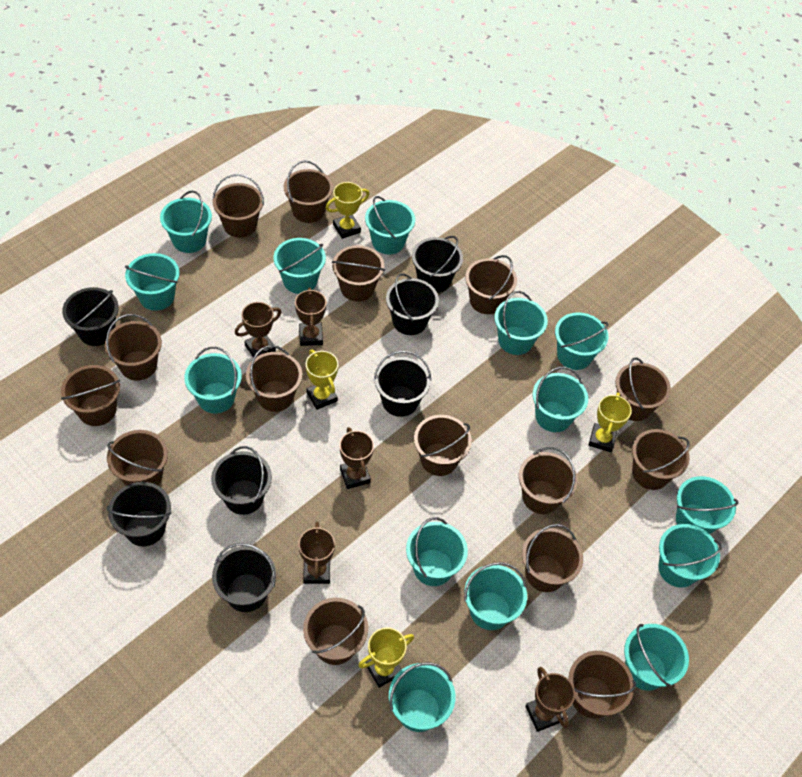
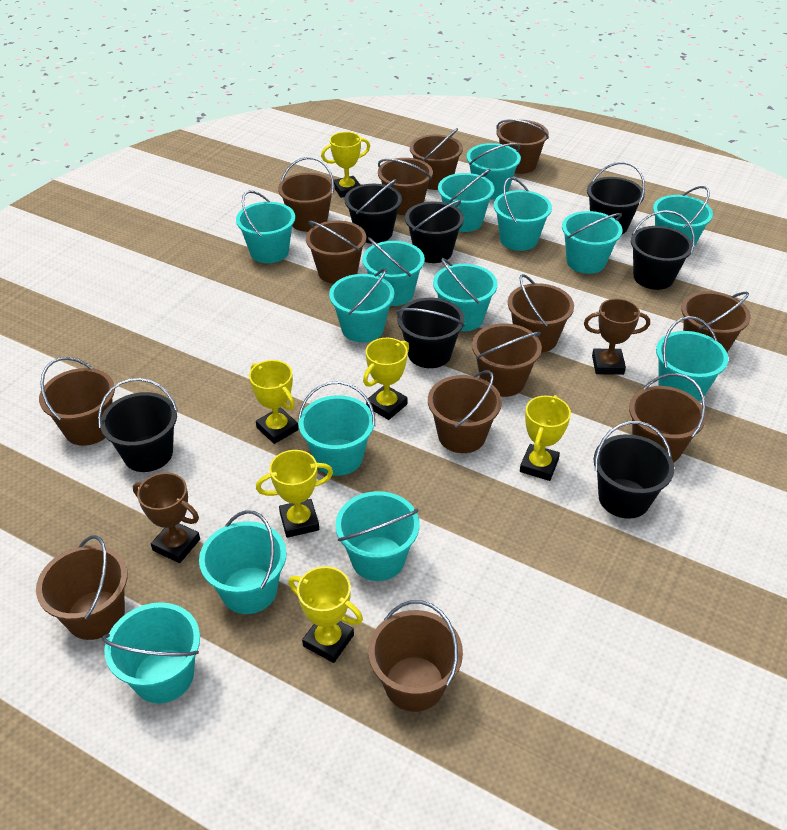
brown bucket: [61,365,120,426] [105,314,162,381] [107,430,168,486] [212,174,264,238] [246,345,302,412] [284,160,333,223] [303,598,368,665] [332,245,385,302] [414,415,472,476] [465,255,517,314] [519,447,577,514] [522,524,583,592] [568,651,636,719] [615,358,671,421] [632,429,690,490] = 15 -> [36,535,128,640] [39,357,115,446] [278,157,335,232] [306,221,366,284] [369,600,463,712] [378,158,433,215] [410,128,463,190] [428,370,502,453] [472,323,542,397] [496,119,549,174] [508,274,574,353] [629,373,706,463] [681,291,750,352] = 13
brown trophy: [235,302,281,358] [295,288,326,346] [298,522,335,584] [340,427,374,489] [525,667,575,732] = 5 -> [133,473,200,563] [584,299,650,375] = 2
yellow trophy: [306,350,338,410] [326,182,370,239] [358,627,414,688] [589,392,632,452] = 4 -> [249,360,299,444] [256,450,333,538] [288,566,363,663] [321,132,370,198] [363,338,409,420] [520,395,571,481] = 6

